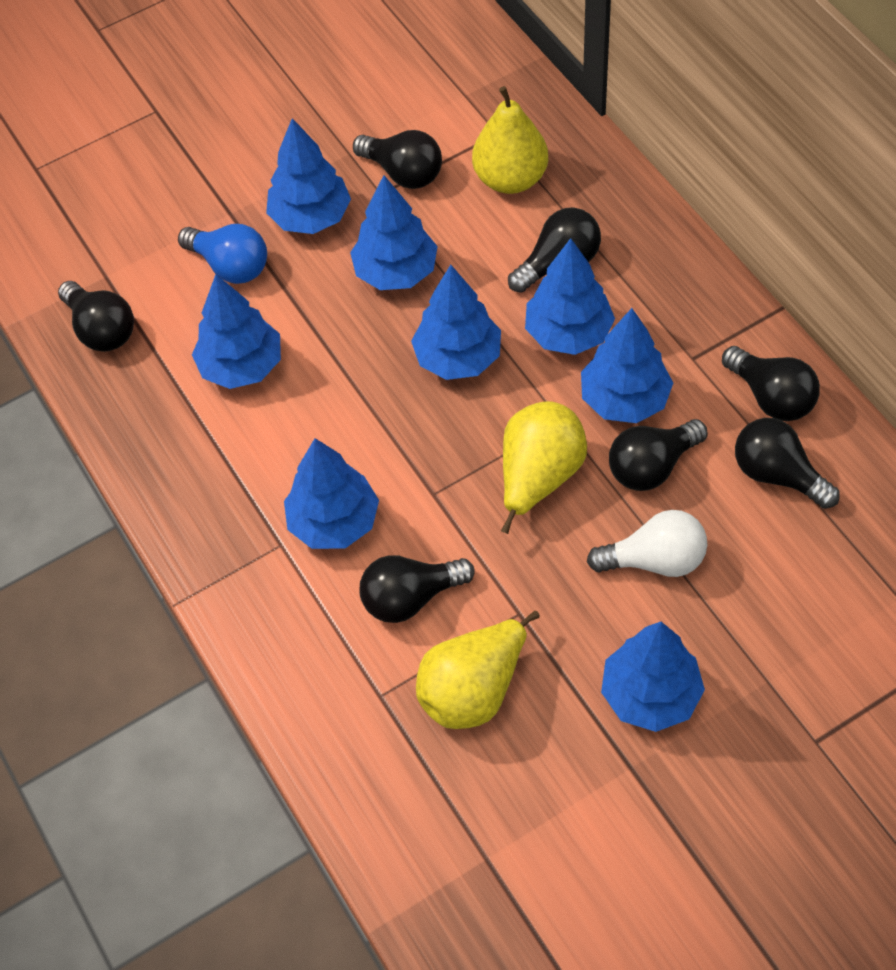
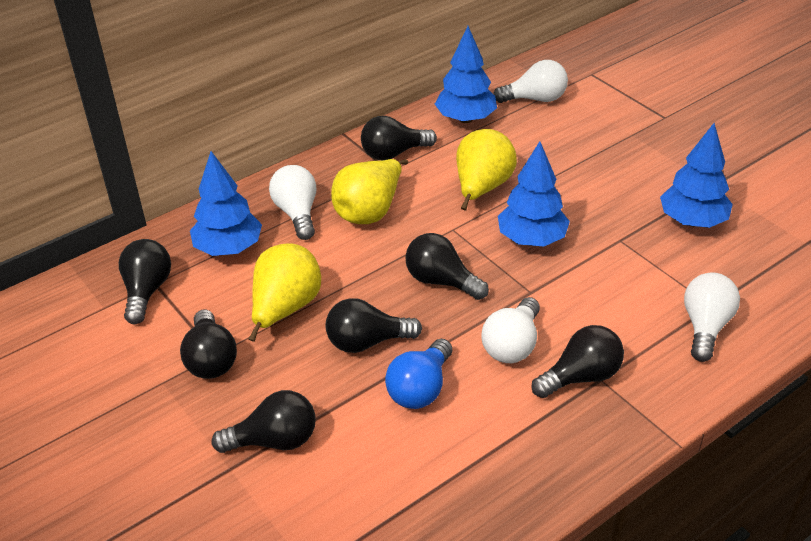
blue tree: [192,274,281,389] [266,118,351,234] [284,438,379,549] [350,175,438,290] [411,265,501,380] [525,238,615,355] [581,308,673,423] [601,622,705,732] = 8 -> [190,151,262,256] [435,26,497,123] [498,141,570,246] [660,123,733,228] = 4
white light bulb: [587,510,707,577] = 1 -> [269,165,316,240] [481,297,540,363] [493,60,568,103] [684,273,740,362] = 4

